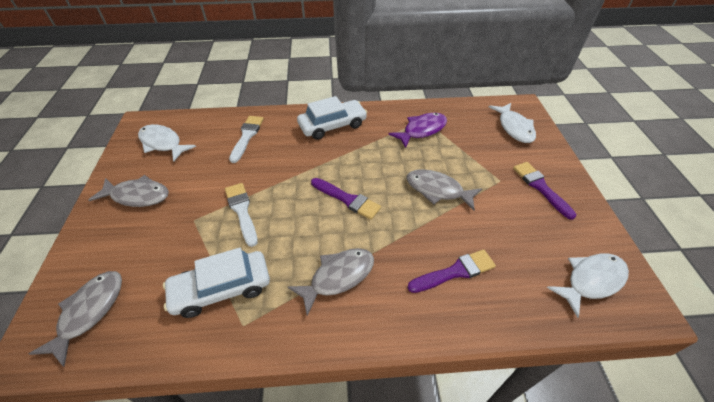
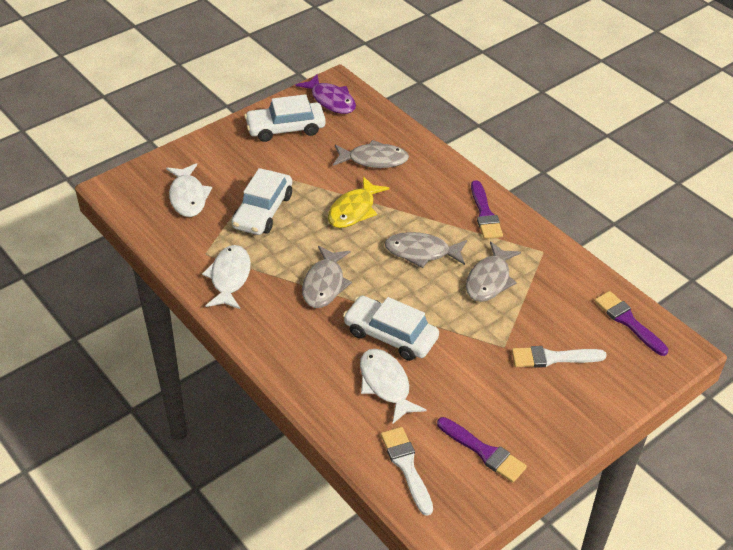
white car: [163,248,270,318] [297,96,367,140] = 2 -> [232,168,292,235] [244,94,326,142] [343,296,439,361] = 3
yellow fish: none = 0 -> [328,176,389,228] = 1

